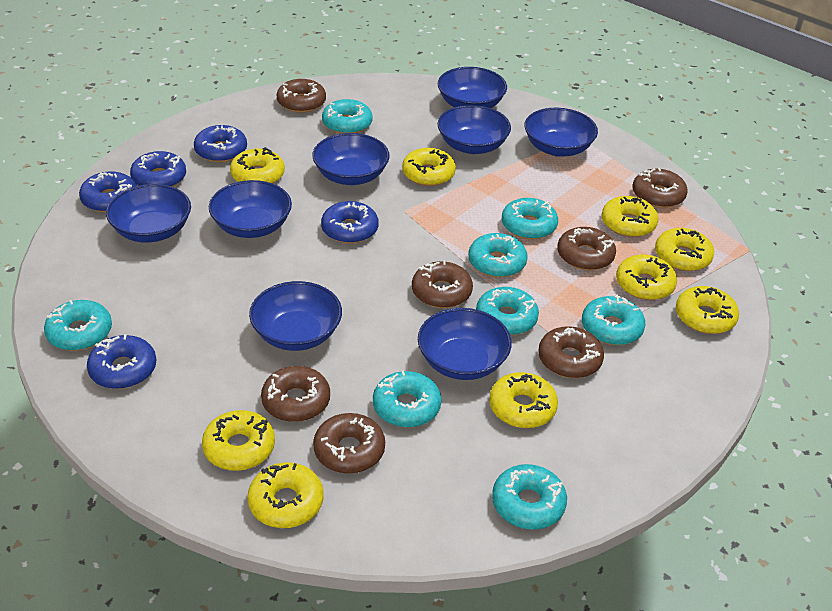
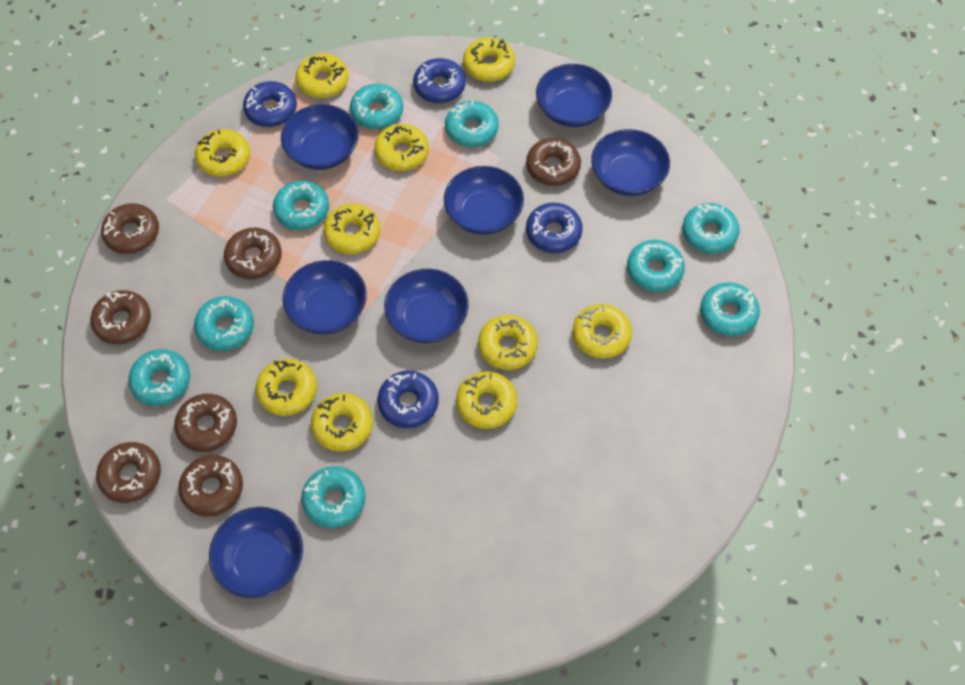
blue bowl: [106,184,191,243] [209,180,292,238] [249,281,342,351] [312,133,390,185] [418,308,512,380] [437,105,511,154] [438,67,507,108] [524,108,598,157] = 8 -> [209,507,303,598] [281,104,359,170] [282,260,367,334] [384,269,469,343] [444,166,524,235] [536,64,612,127] [591,129,670,196] = 7
blue donut: [79,172,137,212] [87,334,156,389] [130,151,186,187] [194,125,247,162] [321,201,379,243] = 5 -> [243,81,297,127] [378,371,439,428] [413,58,466,103] [526,203,582,253] = 4
turquoise donut: [44,300,112,351] [322,99,372,134] [373,370,442,427] [468,233,528,277] [476,287,539,335] [492,464,567,530] [502,198,558,239] [582,294,646,345] = 8 -> [128,349,190,406] [194,296,254,350] [273,180,329,230] [301,466,366,528] [350,84,403,129] [445,101,499,147] [627,240,685,292] [682,203,740,254] [700,282,760,336] = 9
yellow donut: [202,410,275,471] [230,147,285,183] [248,462,323,528] [402,148,456,186] [489,372,558,428] [601,196,658,237] [616,255,677,300] [655,228,714,271] [676,286,739,334] = 9 -> [195,129,250,177] [256,359,317,416] [296,54,348,98] [311,393,373,452] [323,204,380,254] [374,124,429,171] [456,371,517,429] [463,38,515,82] [478,315,538,370] [572,304,632,359] = 10

